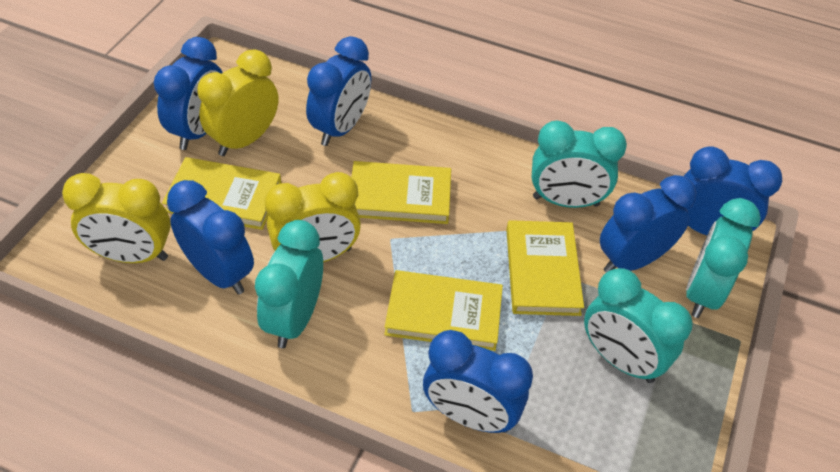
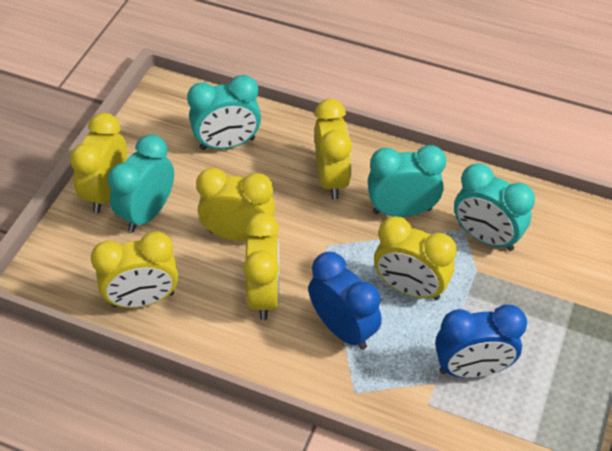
blue clock: [154,37,223,150] [167,180,254,295] [306,36,371,146] [423,330,533,433] [600,175,696,273] [684,146,782,235] = 6 -> [308,252,382,350] [435,304,527,378] = 2
yellow book: [162,157,281,230] [351,161,451,224] [384,270,503,351] [506,220,584,316] = 4 -> none = 0
yellow clock: [62,173,171,263] [197,49,278,156] [265,172,361,262] = 3 -> [70,113,127,213] [91,232,178,308] [196,168,275,241] [243,213,280,320] [315,99,352,199] [374,216,457,300] = 6

